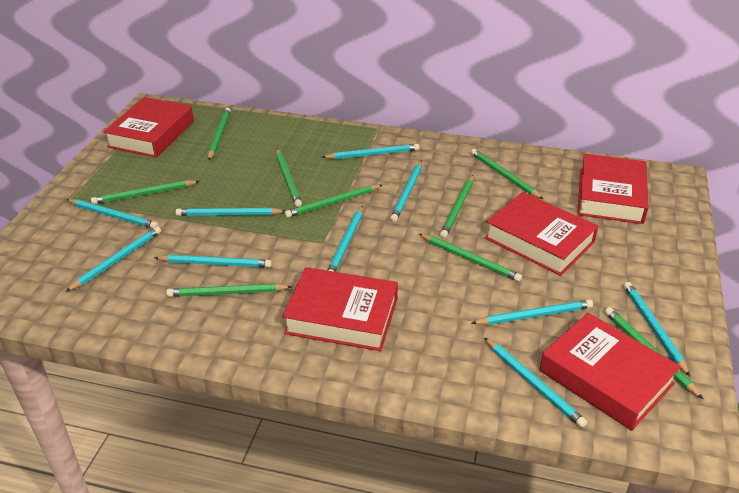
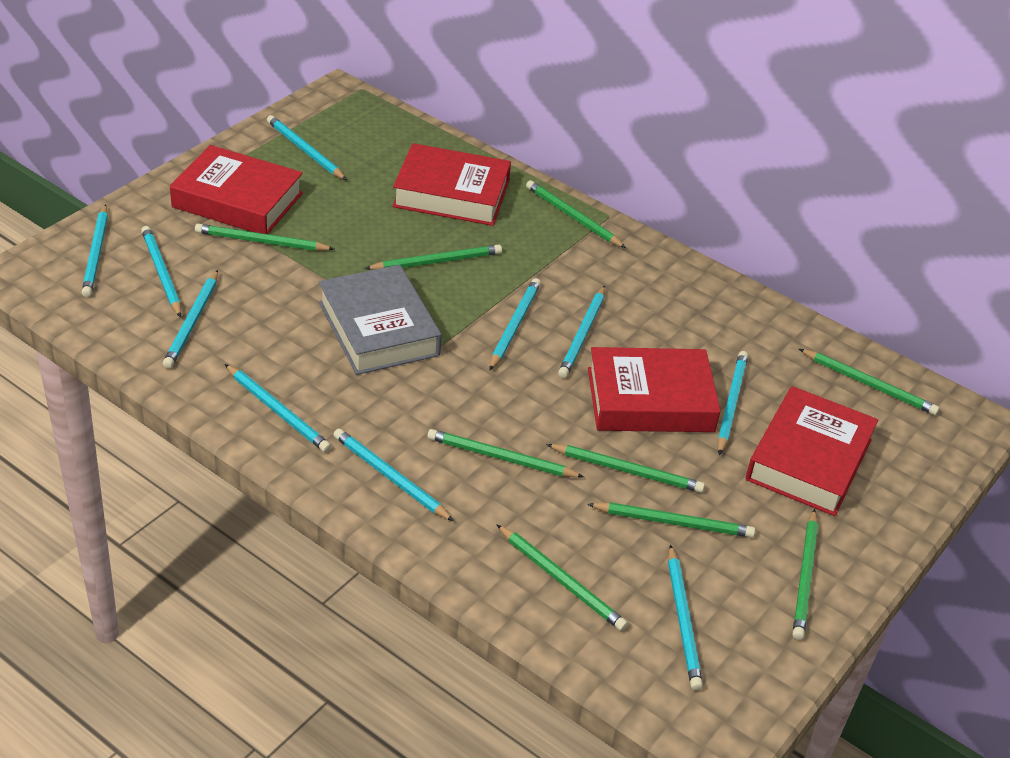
grey book: none = 0 -> [319,265,442,375] = 1
red book: [103,97,194,158] [282,267,398,351] [485,192,598,276] [539,313,681,430] [577,153,649,224] = 5 -> [170,145,303,234] [392,143,511,226] [588,347,721,432] [746,386,878,516] = 4

